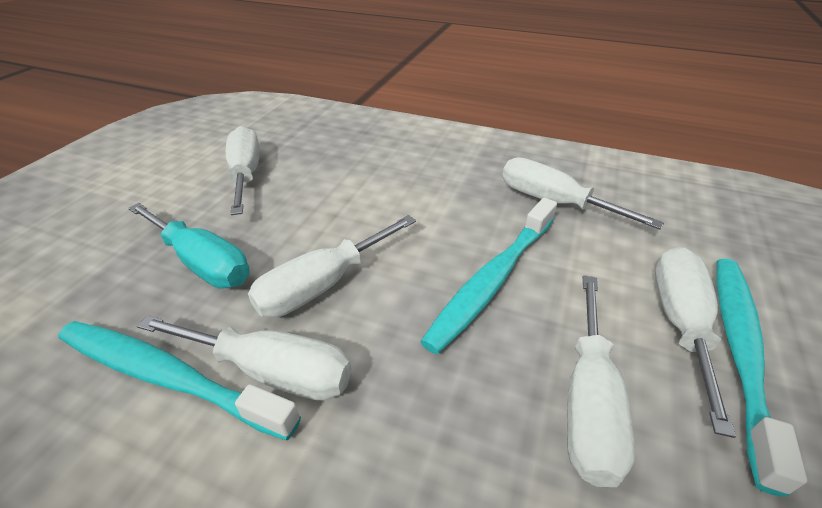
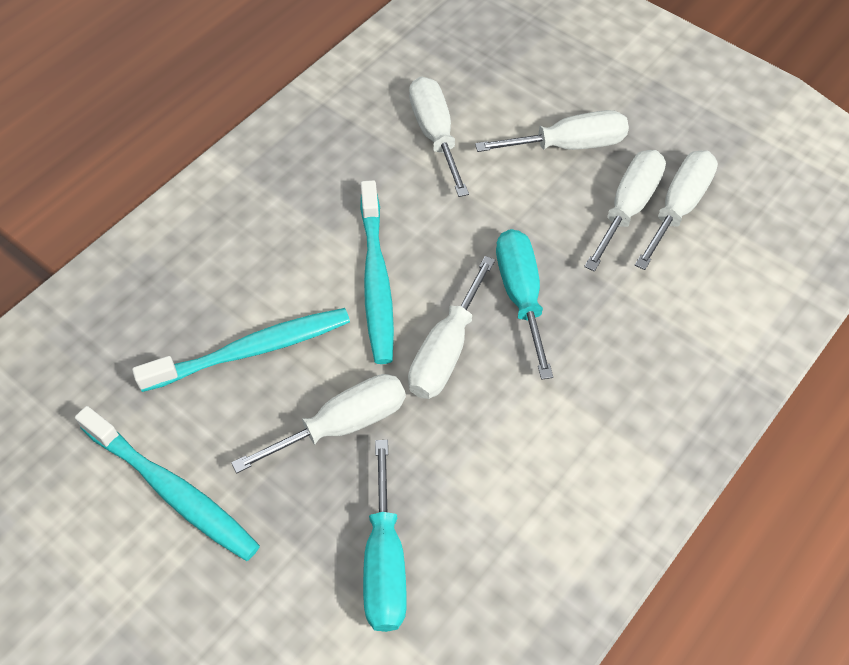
turquoise screwdriver: [128,203,250,289] = 1 -> [363,440,407,632] [496,229,553,380] = 2

